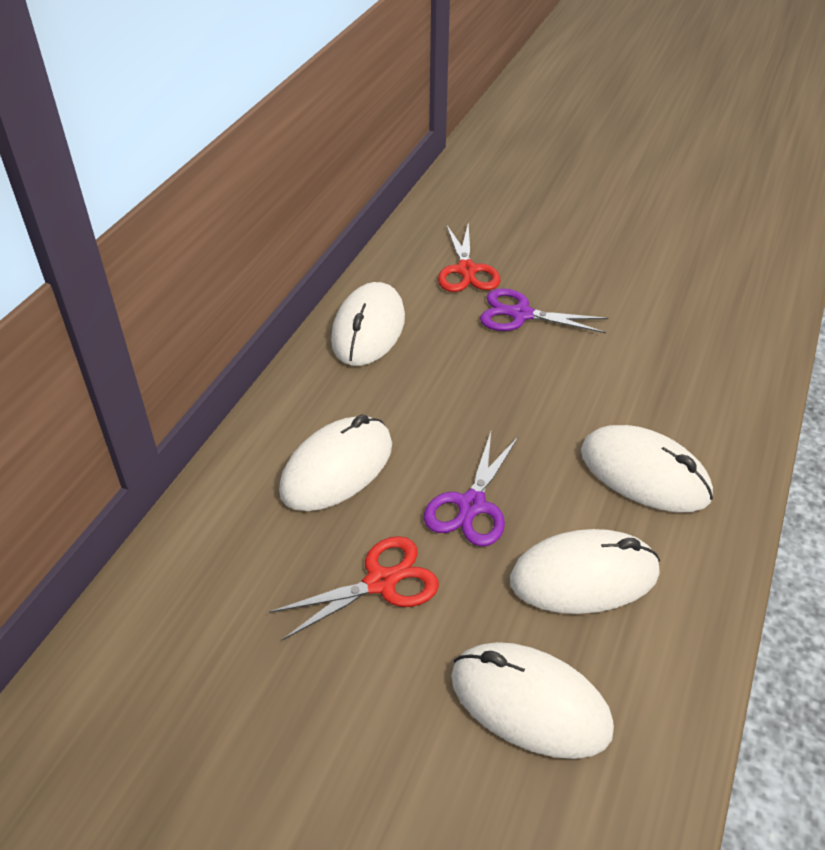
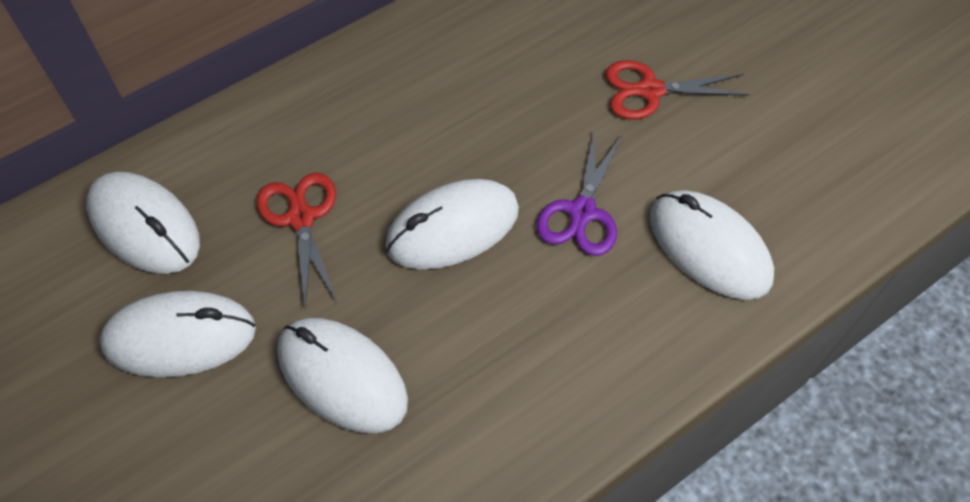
purple scissors: [424,432,519,546] [480,288,608,333] = 2 -> [537,128,623,256] = 1

